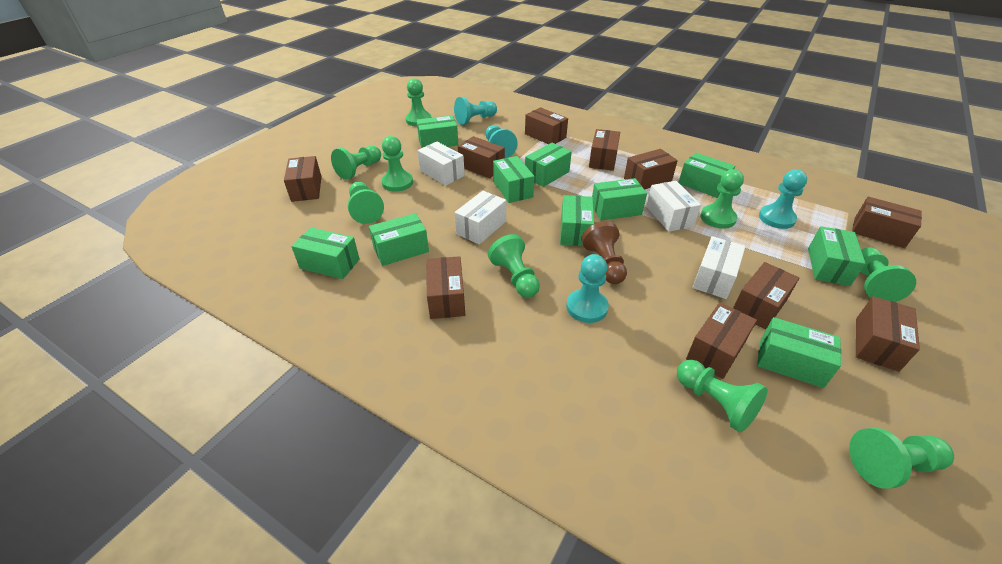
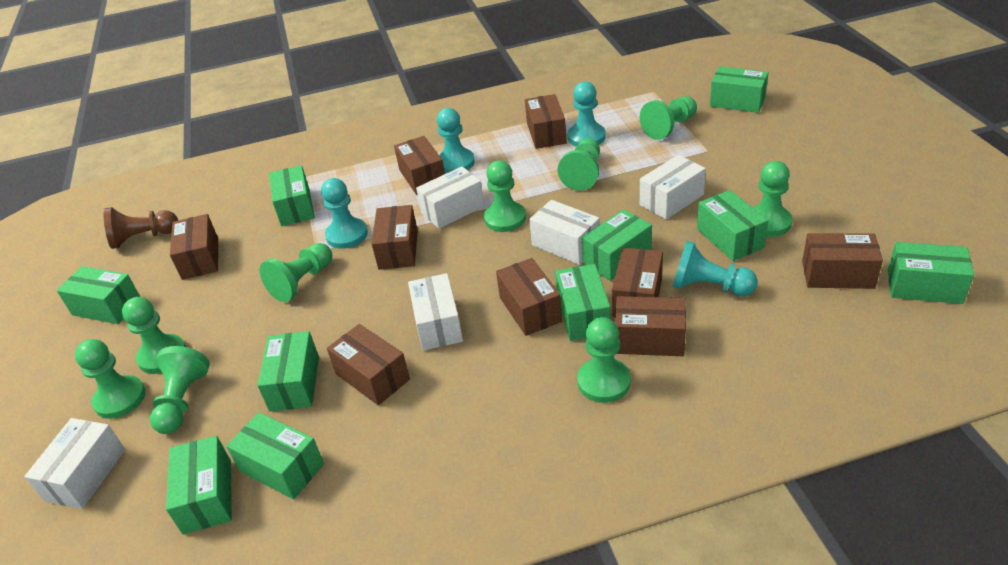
brown box: [284,156,322,202] [426,256,465,319] [458,136,505,179] [525,107,568,144] [589,129,620,171] [624,149,678,190] [686,302,757,379] [733,262,799,330] [852,197,922,248] [856,296,920,372] = 10 -> [170,214,218,280] [327,324,410,405] [372,205,418,270] [394,136,445,195] [496,258,562,336] [525,94,567,149] [612,247,663,317] [615,296,686,356] [802,233,883,289] = 9
white box: [417,142,465,186] [454,191,506,245] [646,181,701,232] [692,236,746,299] = 4 -> [24,418,125,509] [408,273,463,351] [416,166,484,229] [529,200,600,265] [640,155,706,220] = 5

